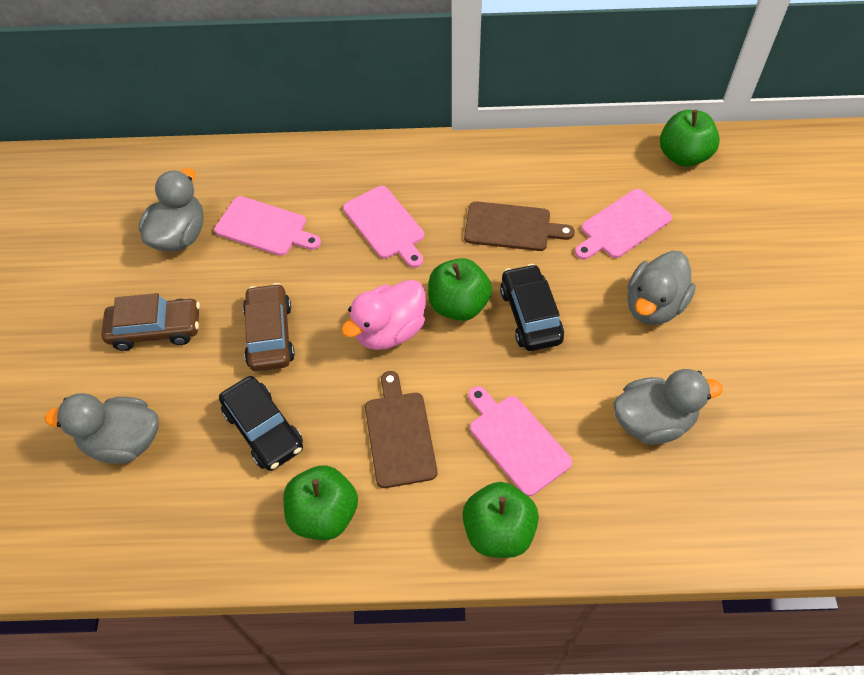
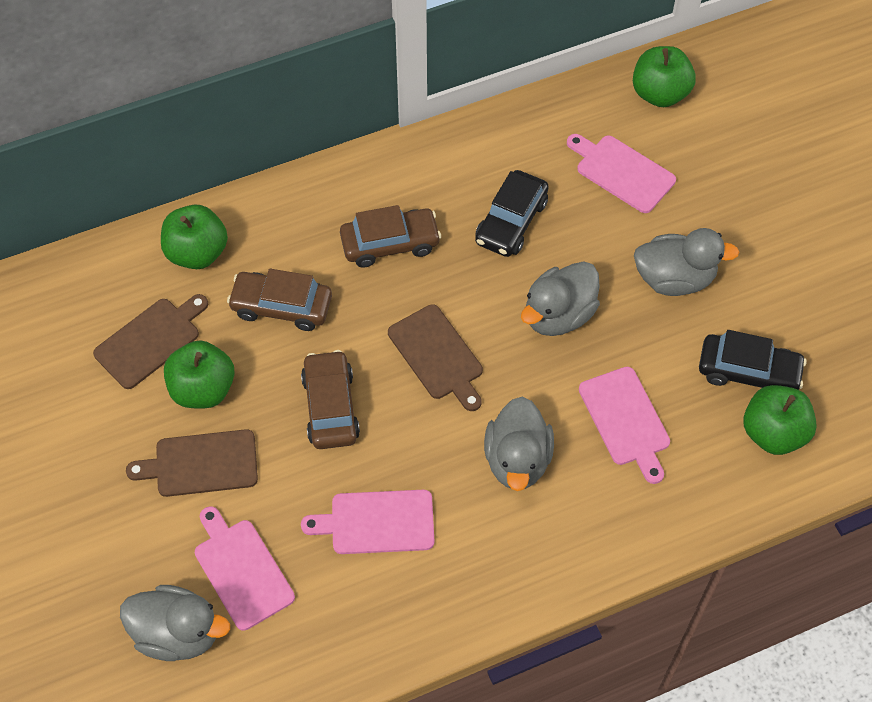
brown car: [101,293,200,351] [243,283,295,371] = 2 -> [227,269,332,331] [301,350,360,449] [340,205,441,268] = 3
brown cutting board: [365,371,437,488] [464,201,575,251] = 2 -> [93,294,209,389] [126,429,258,497] [388,304,483,411] = 3
pink duck: [341,279,426,350] = 1 -> none = 0

